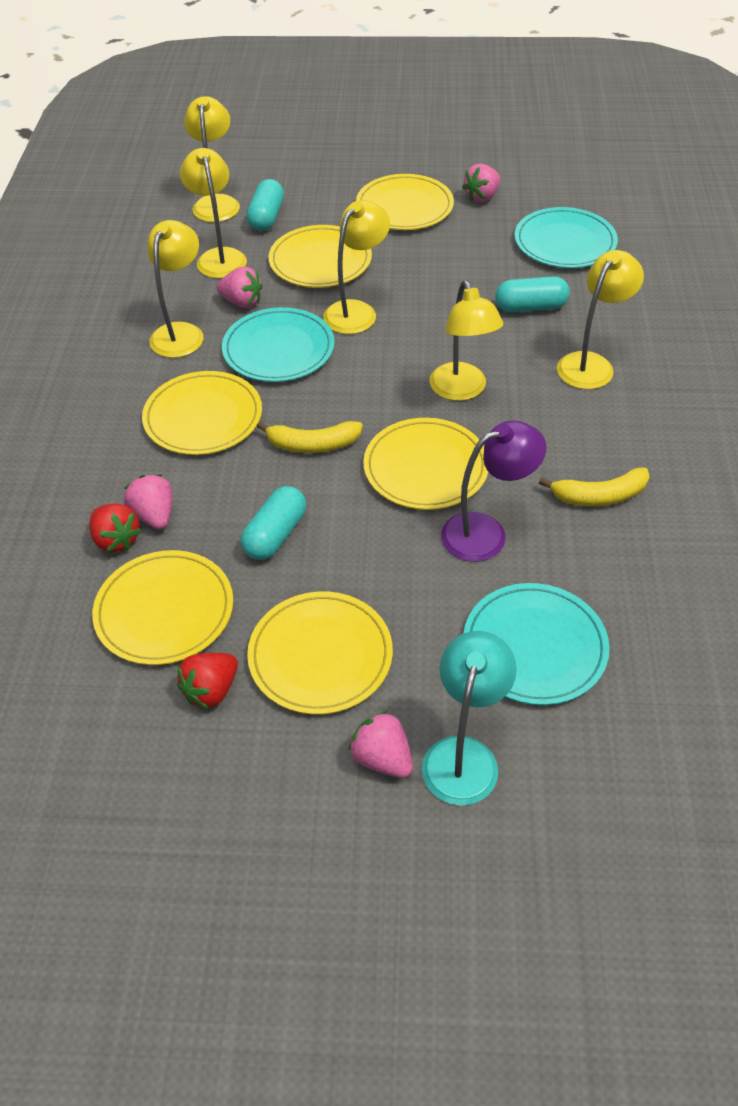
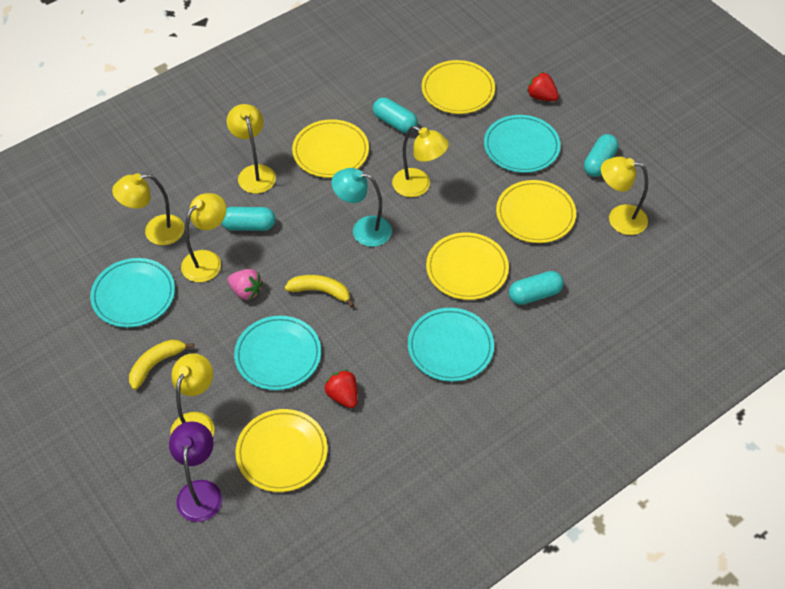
pink strawberry: [124,474,173,530] [216,266,263,308] [349,711,413,778] [462,163,500,202] = 4 -> [227,269,263,300] = 1
turquoise capsule: [241,486,306,560] [247,179,284,231] [495,276,570,313] = 3 -> [222,207,275,231] [373,98,418,133] [509,271,564,305] [584,134,619,177] = 4
turquoise plate: [222,307,334,382] [463,583,610,705] [515,207,618,268] = 3 -> [90,258,175,328] [234,316,321,390] [408,308,494,382] [484,115,561,173] = 4
yellow plate: [92,550,233,665] [142,371,262,455] [247,591,393,715] [268,225,372,288] [356,174,454,230] [363,418,488,510] = 6 -> [235,409,328,492] [292,119,369,178] [422,60,495,114] [426,232,509,300] [496,180,576,243] = 5

